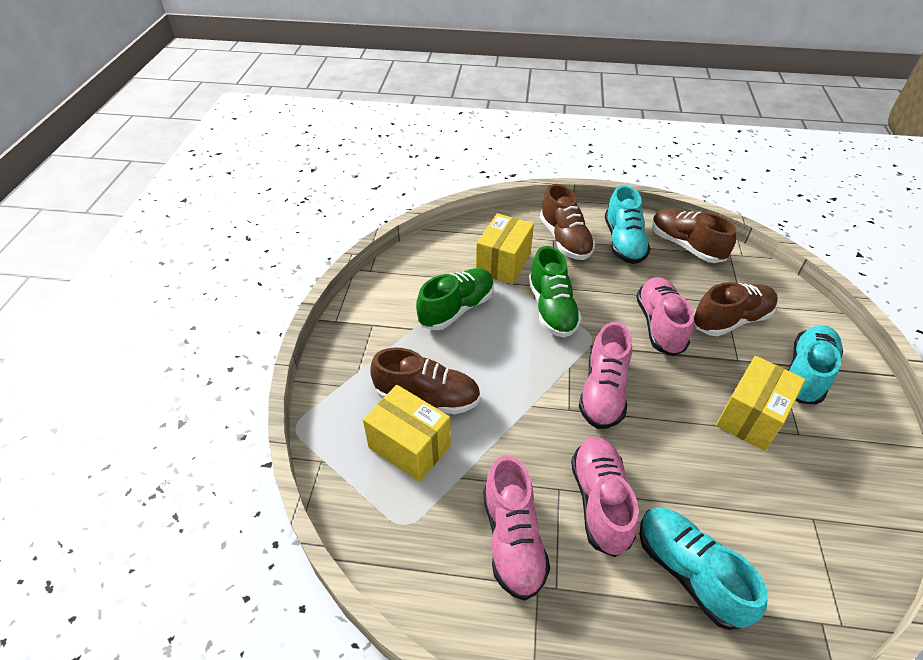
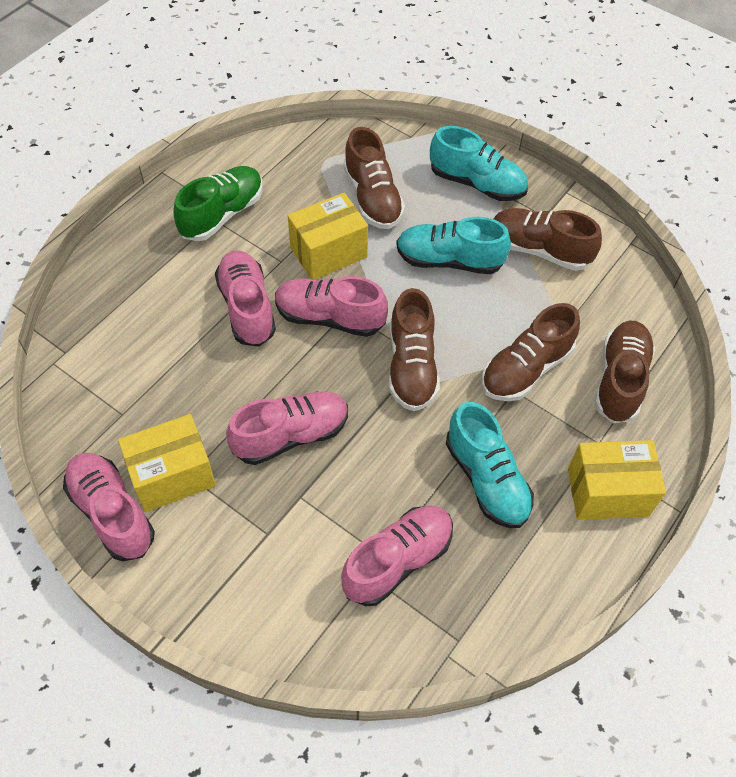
brown shoe: [370,347,480,414] [540,184,595,260] [652,208,736,263] [694,282,778,336] = 4 -> [343,127,405,229] [389,288,440,411] [482,303,580,401] [493,208,602,271] [595,321,655,423] = 5
green shoe: [416,268,494,330] [528,246,582,338] = 2 -> [173,166,263,241] = 1
pink shoe: [483,455,550,601] [571,437,639,557] [579,322,632,429] [636,277,694,356] = 4 -> [63,453,155,561] [215,251,276,347] [226,391,348,465] [275,276,388,337] [341,506,453,606] = 5

